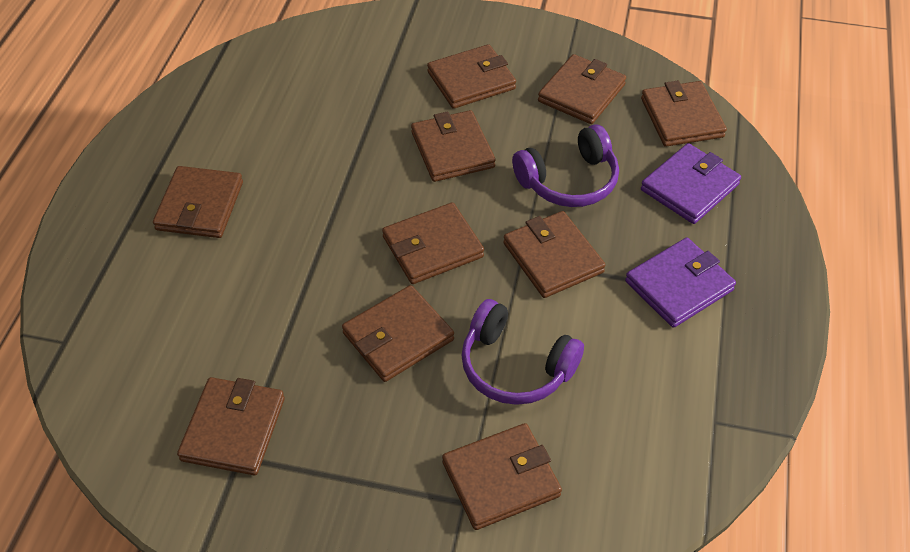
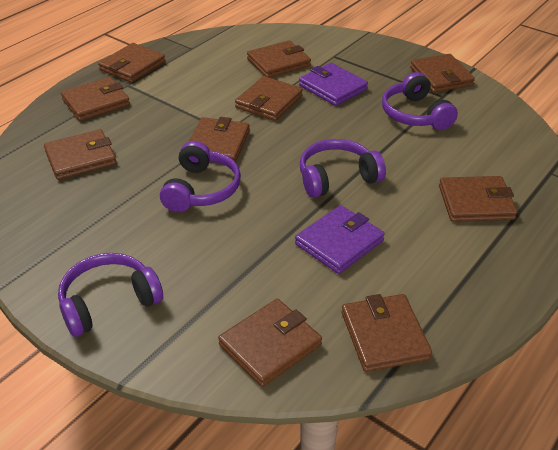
purple headphones: [461,299,584,405] [512,124,619,207] = 2 -> [58,253,163,337] [160,141,241,212] [300,139,386,198] [382,72,458,130] = 4

